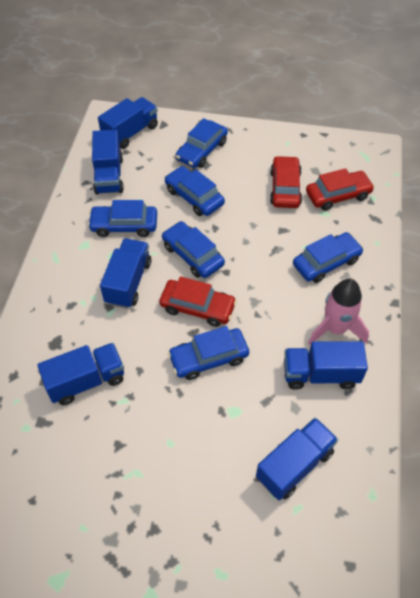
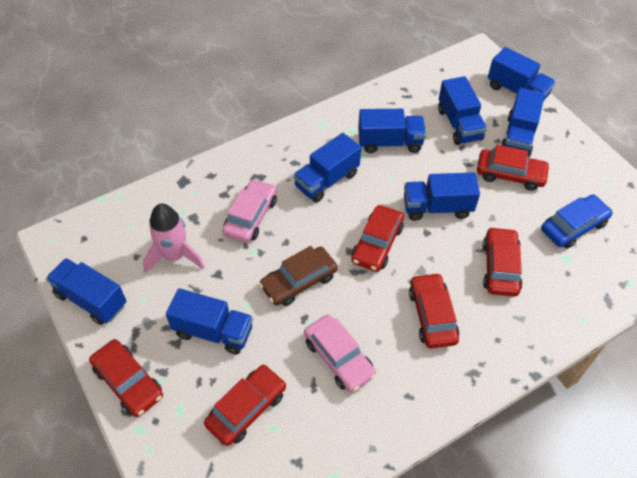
blue car: [88,200,157,237] [162,221,225,278] [165,166,225,216] [168,326,249,380] [175,118,228,168] [293,232,363,283] = 6 -> [541,194,613,249] = 1
blue truck: [37,343,124,405] [92,130,124,195] [98,97,158,149] [100,238,151,308] [256,417,338,500] [284,341,368,390] = 6 -> [46,258,126,325] [166,288,253,354] [293,133,361,203] [358,109,426,153] [404,172,480,221] [438,76,487,145] [488,47,556,100] [501,88,545,158] = 8
brown car: none = 0 -> [259,246,338,306] = 1
pink car: none = 0 -> [222,178,277,243] [304,314,376,392] = 2
red car: [159,276,237,327] [270,156,302,208] [306,168,374,211] = 3 -> [89,339,163,417] [204,365,286,446] [351,205,404,272] [409,273,459,348] [477,145,550,191] [483,227,523,297] = 6

